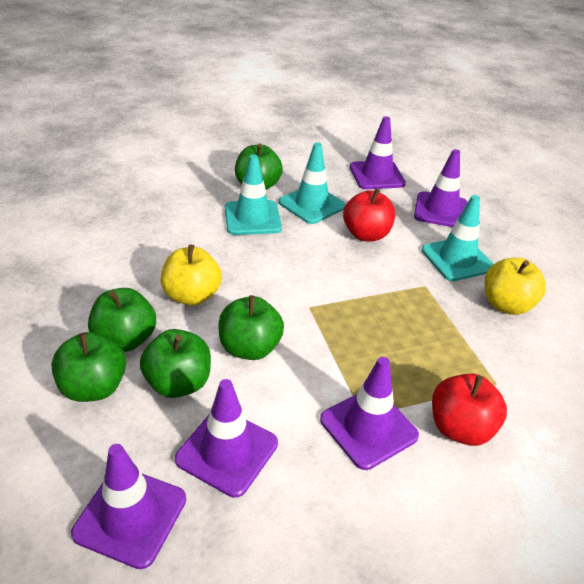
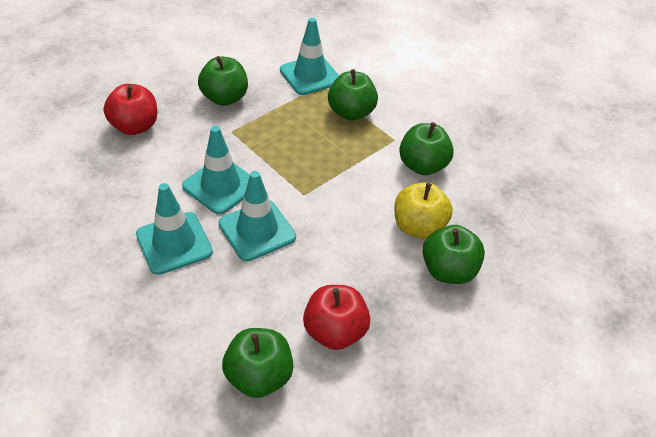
purple traffic cone: [71,444,186,569] [175,379,278,498] [320,357,419,470] [350,116,406,189] [414,149,468,227] = 5 -> none = 0
turquoise traffic cone: [225,154,282,235] [279,142,346,224] [422,195,493,281] = 3 -> [136,183,213,275] [182,126,250,214] [219,171,296,261] [280,18,339,95] = 4
yellow apple: [161,245,222,306] [485,258,546,315] = 2 -> [395,182,453,239] = 1

